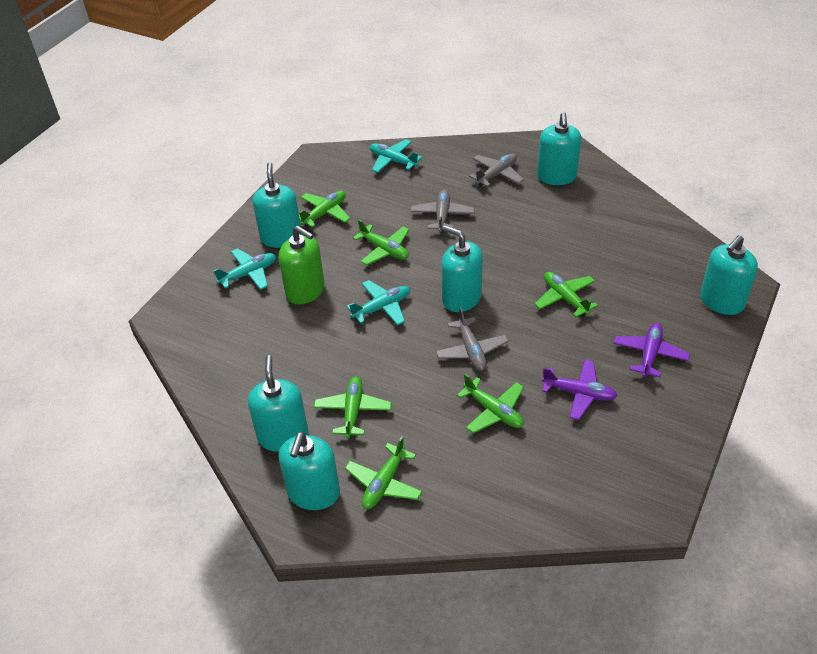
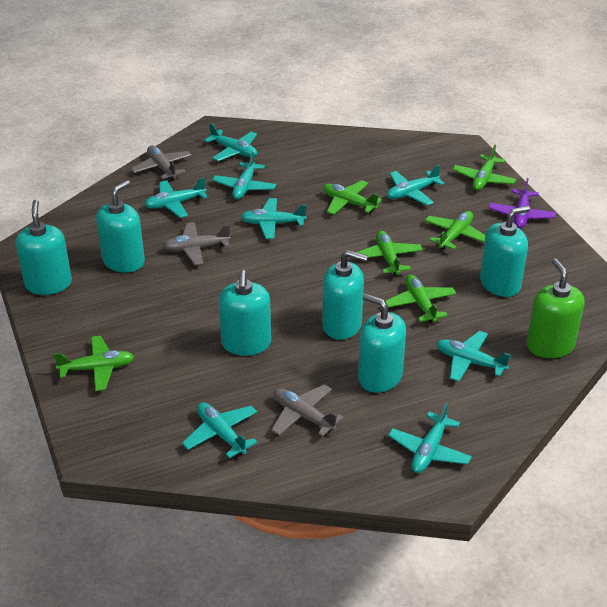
purple plane: [542,360,617,420] [613,323,690,377] = 2 -> [488,178,556,229] = 1
turquoise plane: [213,248,276,290] [346,280,410,326] [370,139,422,173] = 3 -> [144,177,208,218] [182,402,257,458] [204,123,257,161] [212,151,276,199] [241,198,307,239] [387,165,444,205] [388,403,472,473] [436,331,511,382] = 8

